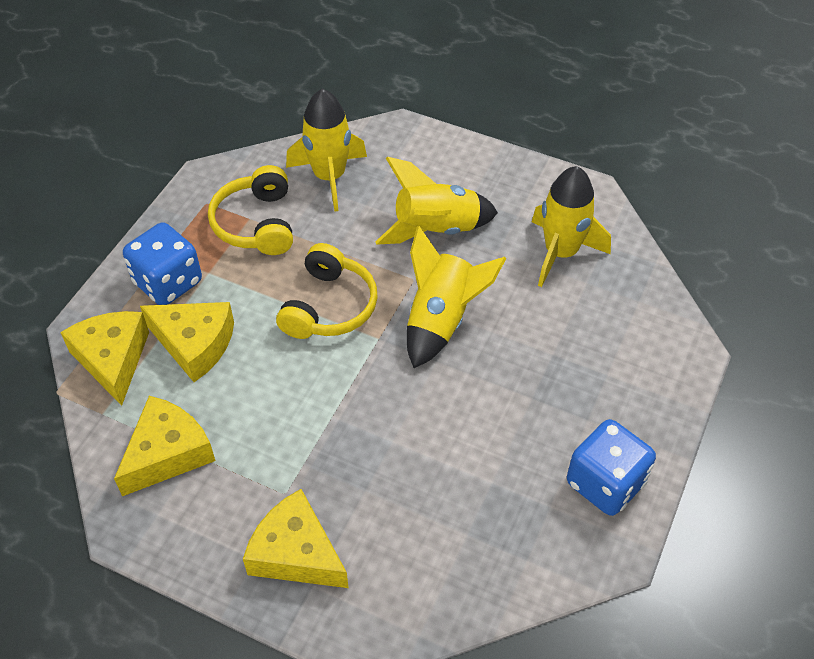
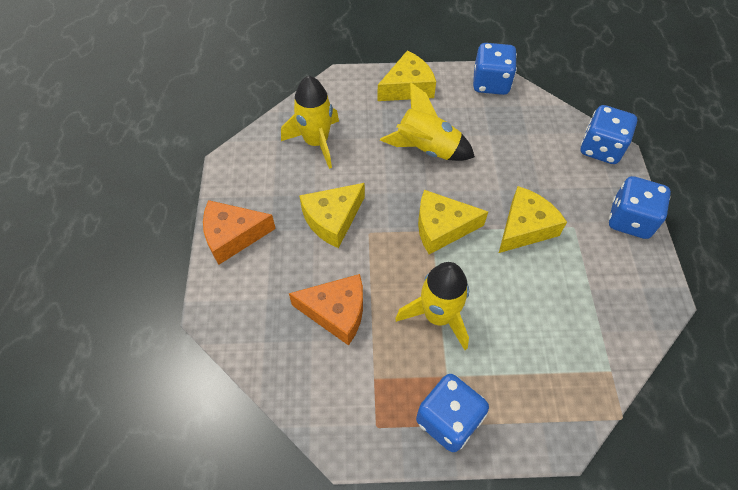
blue dice: [123,223,202,305] [567,419,656,516] = 2 -> [416,374,489,452] [473,43,517,95] [581,105,637,164] [609,176,671,239] = 4
orange cheese: none = 0 -> [203,200,276,265] [289,274,363,346] = 2
yellow headphones: [208,165,293,255] [276,243,378,339] = 2 -> none = 0
yellow rocket: [286,89,367,212] [376,157,498,245] [407,226,506,368] [532,166,611,287] = 4 -> [281,75,339,169] [380,82,475,161] [395,262,469,350] = 3

